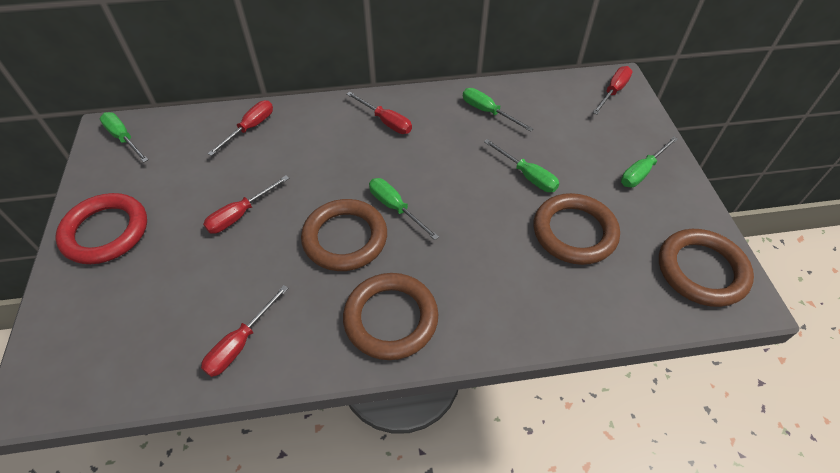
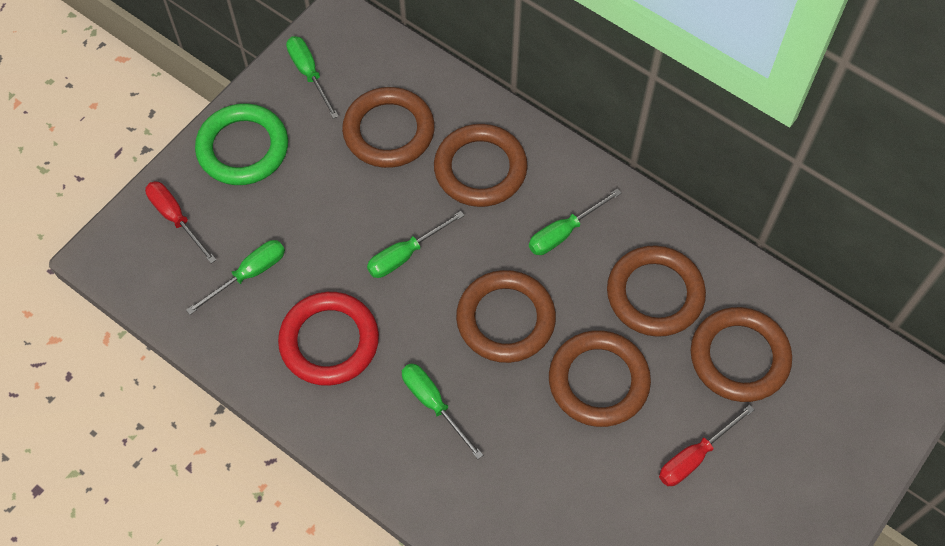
brown ring: [301,199,387,271] [343,273,439,360] [534,193,620,265] [659,229,754,307] = 4 -> [342,87,435,168] [434,124,528,207] [456,270,556,363] [549,330,651,427] [607,245,706,337] [691,307,792,402] = 6
green ring: none = 0 -> [195,103,288,185] = 1
red screwdriver: [201,285,289,377] [203,175,290,234] [208,100,273,156] [346,92,412,134] [593,66,633,115] = 5 -> [145,181,216,263] [659,405,755,486] = 2

